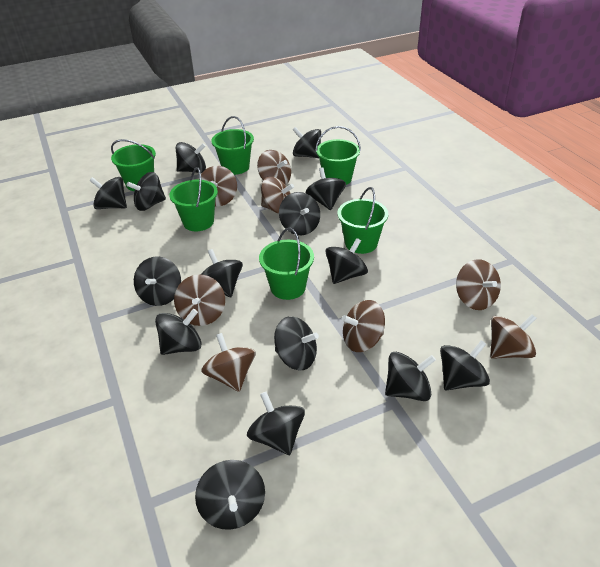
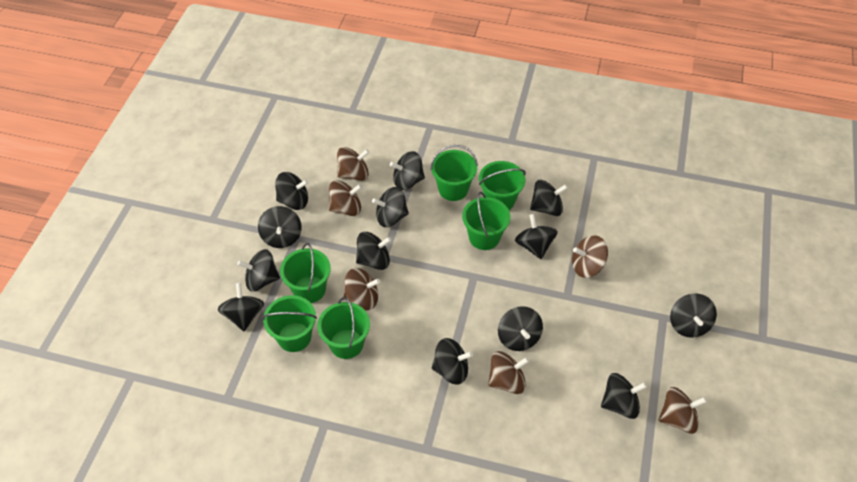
black spinning top: [89,177,127,209] [127,172,166,211] [134,256,181,306] [155,309,201,355] [176,142,206,173] [195,460,265,530] [201,249,243,297] [247,392,305,455] [274,316,319,371] [279,192,320,235] [293,127,321,158] [306,167,346,210] [325,238,368,284] [385,352,436,401] [440,340,490,391] = 15 -> [218,283,264,331] [237,249,280,292] [258,206,302,248] [275,172,309,210] [356,232,391,270] [372,187,409,227] [390,151,425,190] [432,338,473,385] [498,306,543,351] [515,214,558,259] [530,180,568,216] [601,373,647,419] [670,293,717,338] = 13
brown spinning top: [174,274,225,326] [198,166,237,207] [201,333,256,392] [257,150,291,185] [261,177,294,214] [342,300,385,352] [456,259,501,310] [490,314,537,359] = 8 -> [329,180,362,216] [337,147,369,181] [344,268,380,311] [488,351,529,394] [572,236,608,278] [659,387,707,434] = 6

